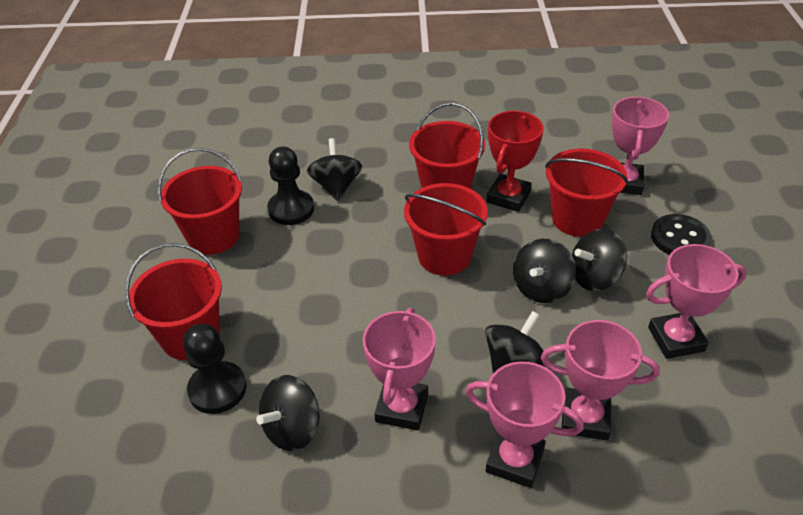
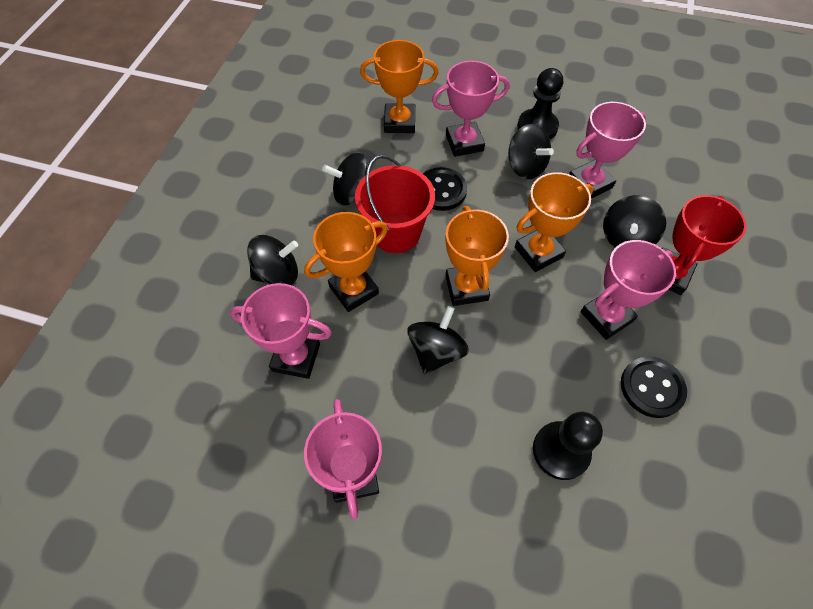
black button: [651,214,711,255] = 1 -> [423,167,467,211] [621,356,687,418] = 2
orange trophy: none = 0 -> [304,212,388,312] [360,40,439,133] [445,206,509,306] [515,172,594,272] = 4
red bucket: [125,243,222,360] [158,148,242,255] [404,183,488,276] [409,103,485,189] [545,149,628,237] = 5 -> [355,155,435,253] = 1

